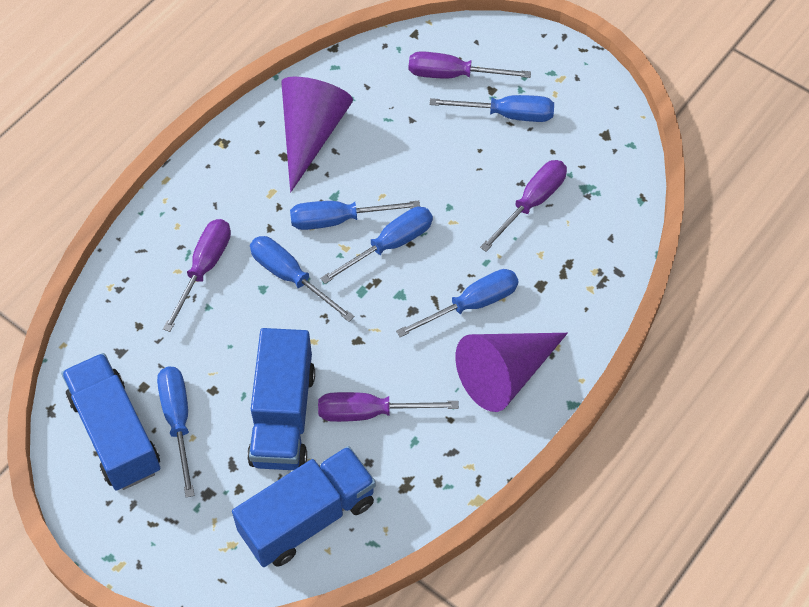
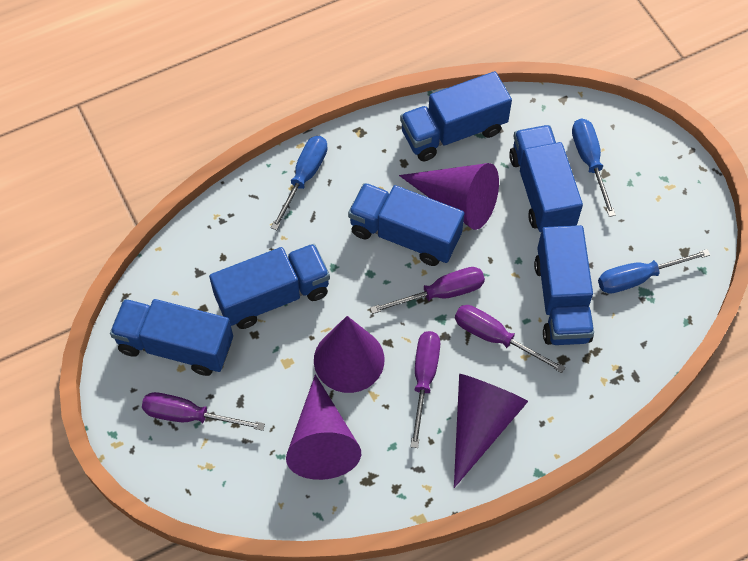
blue screwdriver: [157,367,195,497] [250,236,354,322] [290,201,420,230] [320,207,433,284] [396,269,519,337] [429,95,554,122] = 6 -> [271,136,328,230] [572,119,616,217] [598,249,710,294] = 3
blue truck: [61,353,160,491] [232,446,376,567] [247,328,315,470] = 3 -> [110,299,233,376] [209,244,330,329] [348,183,465,266] [400,71,512,161] [509,125,583,232] [534,225,594,345] = 6
purple cone: [281,77,353,192] [456,333,568,412] = 2 -> [286,374,361,480] [314,316,384,393] [399,163,499,230] [454,374,528,488] = 4

